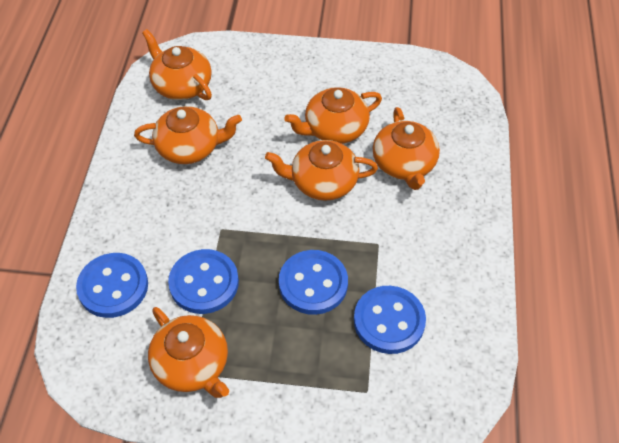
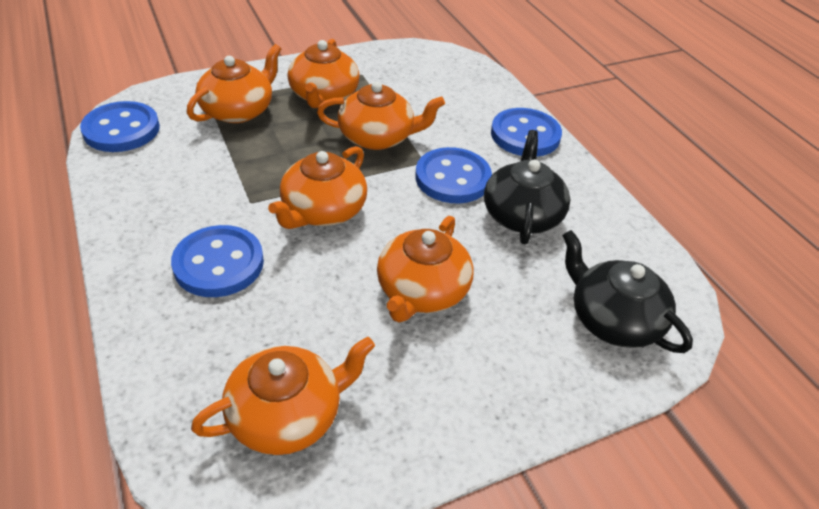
black teapot: none = 0 -> [484,130,570,244] [562,230,693,353] = 2

